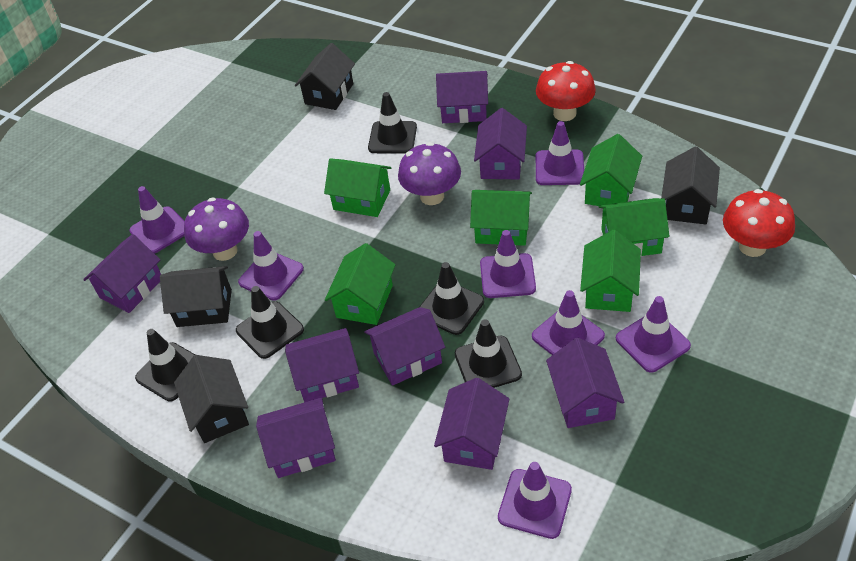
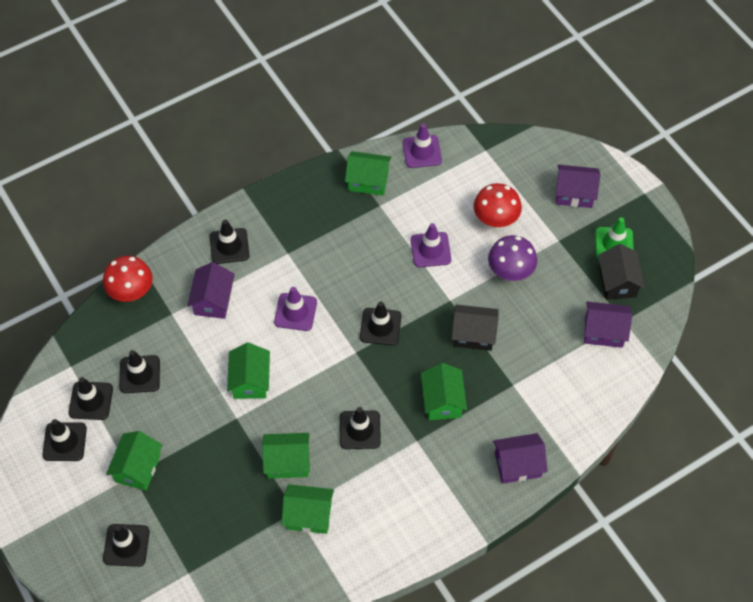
black house: [160,266,232,327] [174,355,249,443] [295,43,355,110] [661,147,720,224] = 4 -> [451,304,499,351] [598,244,645,300] = 2
black traffic cone: [135,329,195,401] [236,286,304,359] [368,92,417,153] [420,262,484,335] [455,319,522,388] = 5 -> [42,419,87,461] [68,377,113,420] [103,524,150,567] [120,350,160,393] [210,220,250,264] [340,407,381,449] [360,302,401,346] = 7
green traffic cone: none = 0 -> [595,217,634,259] = 1
purple house: [83,234,161,313] [256,398,336,478] [285,328,359,402] [364,307,445,386] [434,378,509,470] [436,71,488,123] [474,108,527,179] [546,338,624,428] = 8 -> [187,262,235,319] [493,433,548,484] [556,165,600,208] [584,302,632,348] = 4
purple mushroom: [184,198,249,261] [398,142,461,205] = 2 -> [488,235,537,281] = 1
purple traffic cone: [129,186,185,254] [238,231,304,301] [480,230,536,298] [498,462,572,539] [532,290,605,355] [536,121,584,185] [616,296,691,373] = 7 -> [274,287,317,331] [403,124,442,168] [411,223,451,267] = 3

